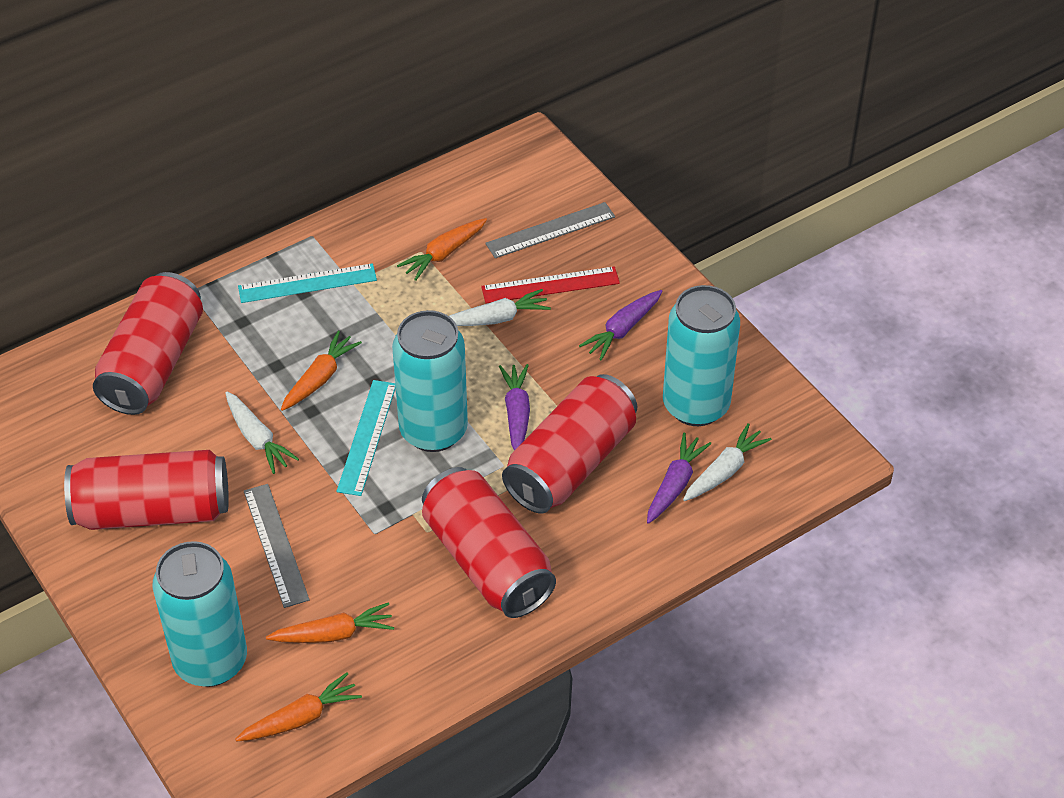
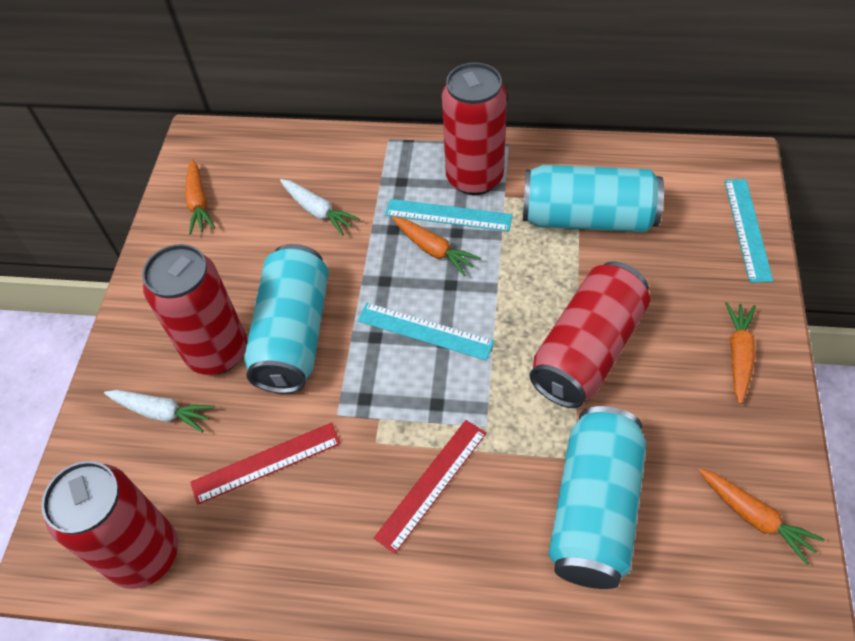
grey ruler: [244,484,310,608] [485,202,615,258] = 2 -> none = 0
purple carrot: [499,364,530,451] [579,290,662,360] [647,433,711,524] = 3 -> none = 0
red ruler: [481,266,620,304] = 1 -> [190,423,341,505] [374,420,487,554] = 2
turquoise ruler: [238,263,377,303] [337,380,396,496] = 2 -> [357,303,494,360] [385,199,513,232] [724,179,773,283] = 3
white carrot: [225,392,299,474] [449,289,551,326] [683,423,772,501] = 3 -> [104,390,215,433] [280,179,360,236] = 2

